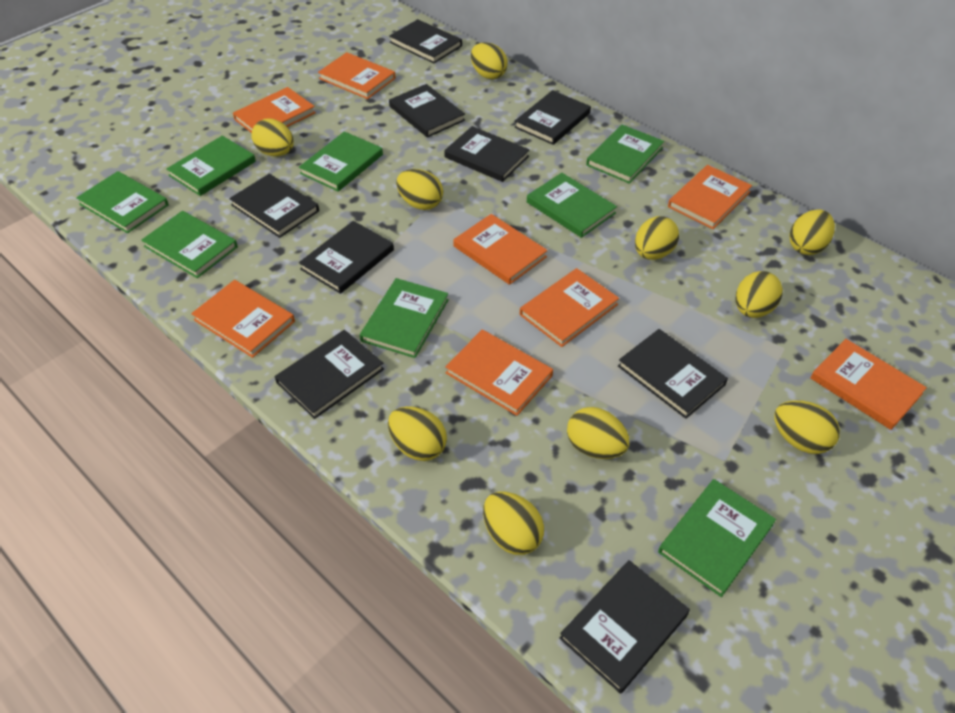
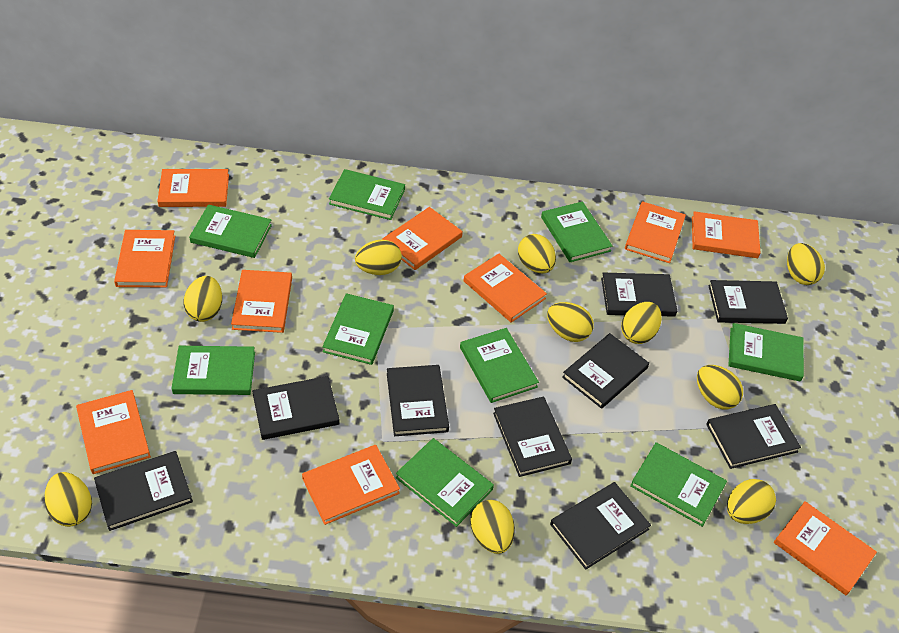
green book: [76,171,169,233] [141,211,238,278] [166,136,256,196] [299,131,383,192] [360,278,449,358] [527,173,617,238] [586,125,664,184] [658,479,776,597] = 8 -> [172,346,255,395] [189,204,272,258] [322,293,394,365] [329,169,405,220] [396,438,494,527] [460,328,539,403] [541,201,612,262] [630,442,727,527] [728,323,804,381] = 9
orange book: [191,280,295,358] [233,87,316,133] [318,52,396,99] [445,329,553,416] [453,214,548,285] [520,268,619,347] [668,165,752,229] [810,339,927,430] = 8 -> [76,390,151,474] [114,230,175,288] [157,169,229,207] [231,270,292,333] [302,445,400,525] [382,207,463,270] [464,254,547,323] [625,201,686,263] [692,211,761,258] [774,501,877,595] = 10

